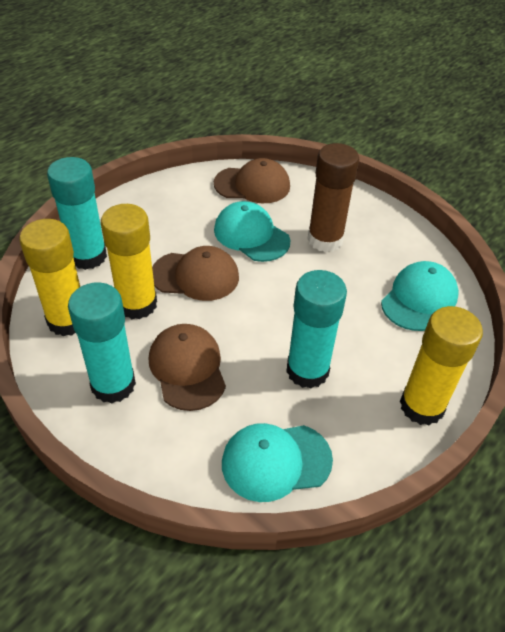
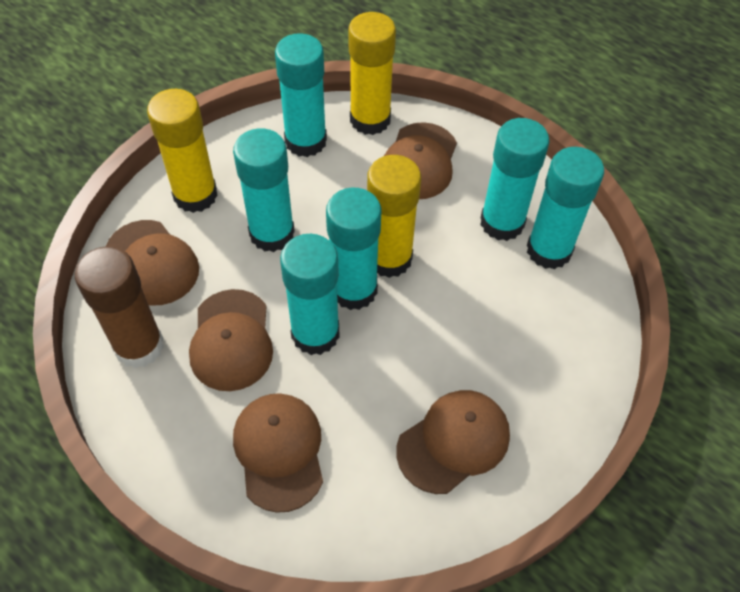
brown cap: [149,324,226,411] [152,246,239,301] [214,158,290,203] = 3 -> [106,220,199,306] [189,289,273,391] [233,393,323,513] [384,122,457,199] [396,390,510,494] = 5
turquoise cap: [214,201,290,262] [222,423,333,502] [381,261,459,331] = 3 -> none = 0
turquoise glue stick: [47,157,107,270] [68,282,136,403] [286,270,347,389] = 3 -> [233,128,295,252] [275,33,327,157] [280,234,340,355] [326,188,382,310] [480,118,550,241] [527,147,604,269] = 6

